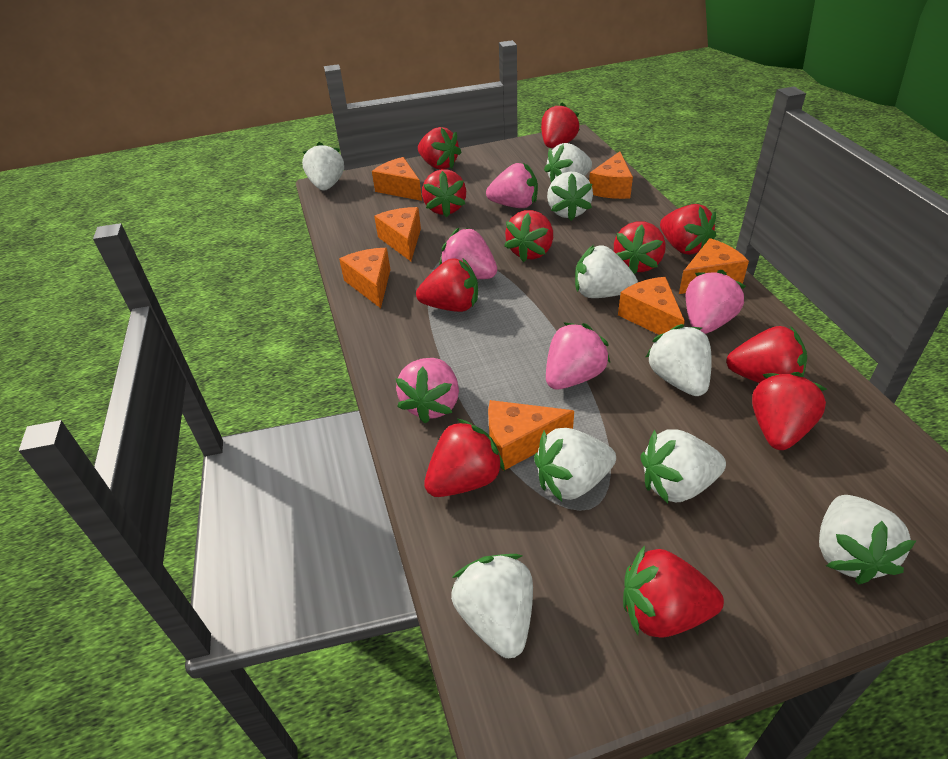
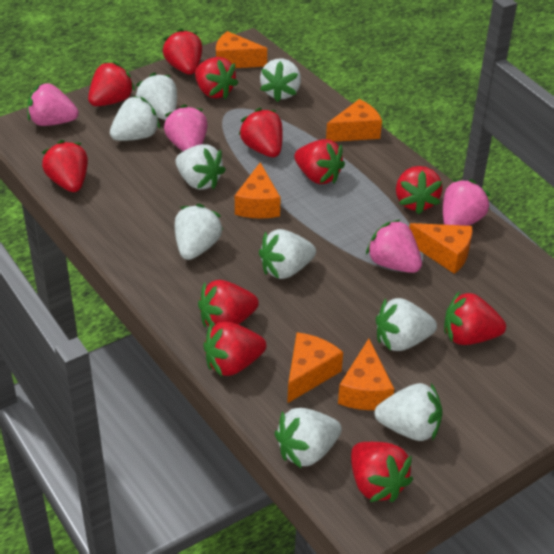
orange cheese: [339,248,390,308] [372,157,422,201] [374,207,421,261] [488,400,574,470] [589,151,633,199] [618,277,685,335] [679,238,749,294] = 7 -> [216,31,267,68] [235,162,281,219] [287,332,343,403] [326,99,382,142] [338,339,394,410] [409,223,472,274] = 6
pink strawberry: [395,358,459,424] [439,228,497,279] [486,163,538,208] [546,322,610,389] [686,270,746,334] = 5 -> [27,83,79,126] [164,104,207,151] [366,219,422,273] [443,179,490,226] = 4

